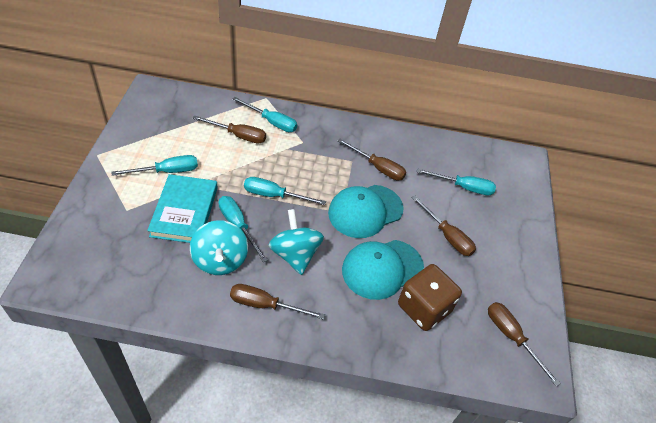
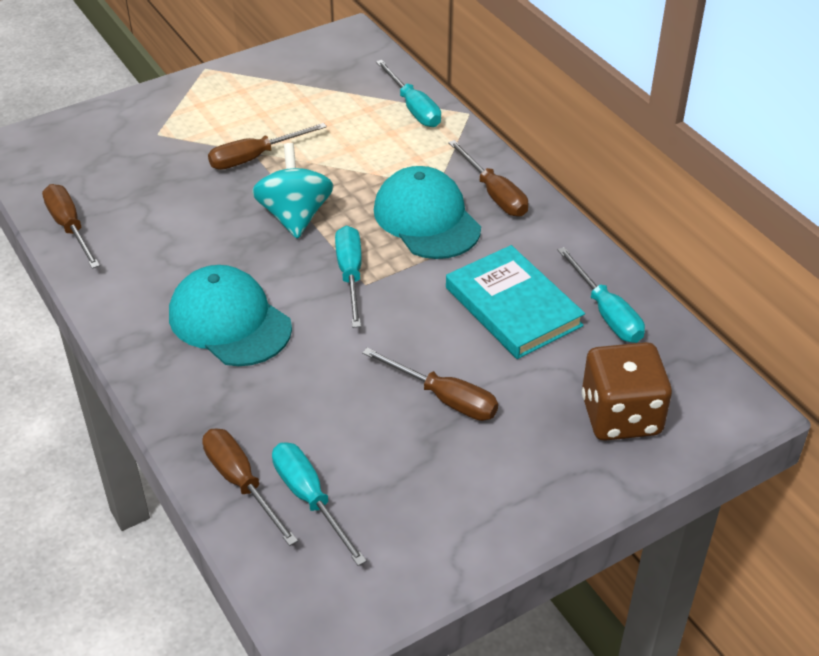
turquoise screwdriver: [111,155,198,176] [219,196,268,262] [232,97,297,132] [244,177,326,205] [417,169,496,195] = 5 -> [272,442,367,566] [335,226,362,328] [376,60,441,127] [558,247,645,343] = 4
turquoise spinning top: [190,220,248,275] [268,209,324,275] = 2 -> [252,143,334,239] = 1

